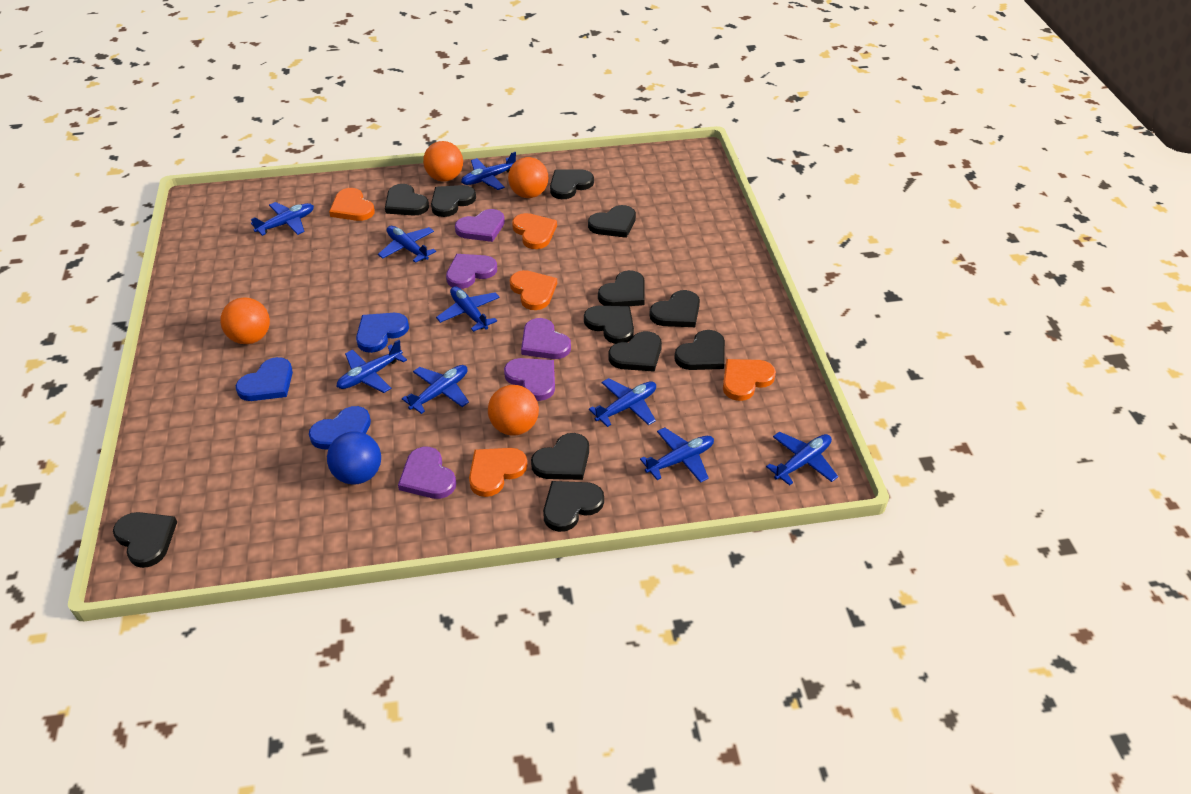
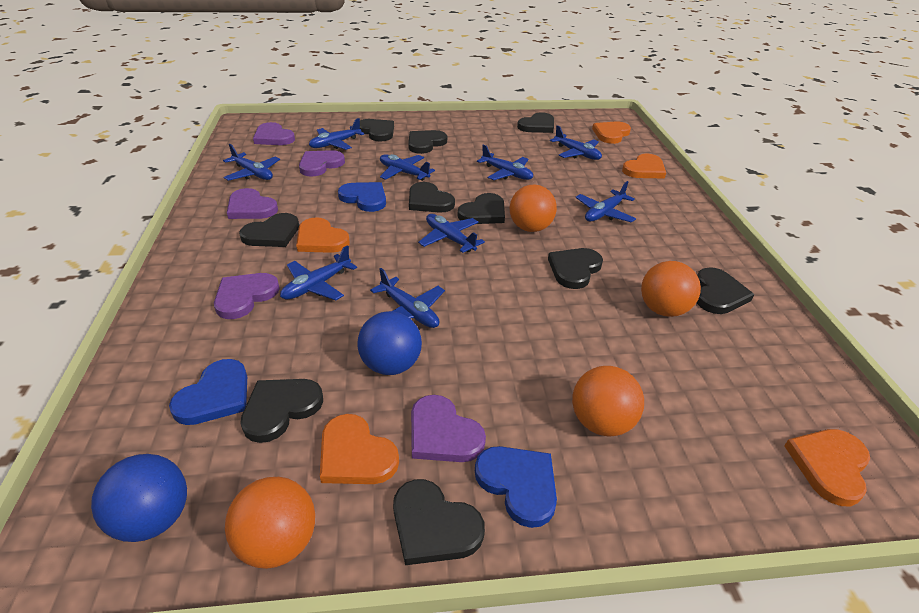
black heart: [113,512,177,568] [385,184,429,216] [431,185,476,217] [531,433,589,480] [543,481,604,532] [550,170,594,199] [584,306,634,344] [588,205,636,238] [598,270,645,306] [608,331,662,372] [649,290,700,327] [674,330,725,370] = 12 -> [239,213,299,247] [240,379,323,443] [360,119,394,142] [393,479,485,565] [408,130,447,154] [409,182,455,213] [458,193,505,224] [517,112,554,133] [548,248,603,289] [697,267,755,314] = 10
blue ball: [327,431,381,485] = 1 -> [91,454,187,542] [357,311,422,375] = 2

